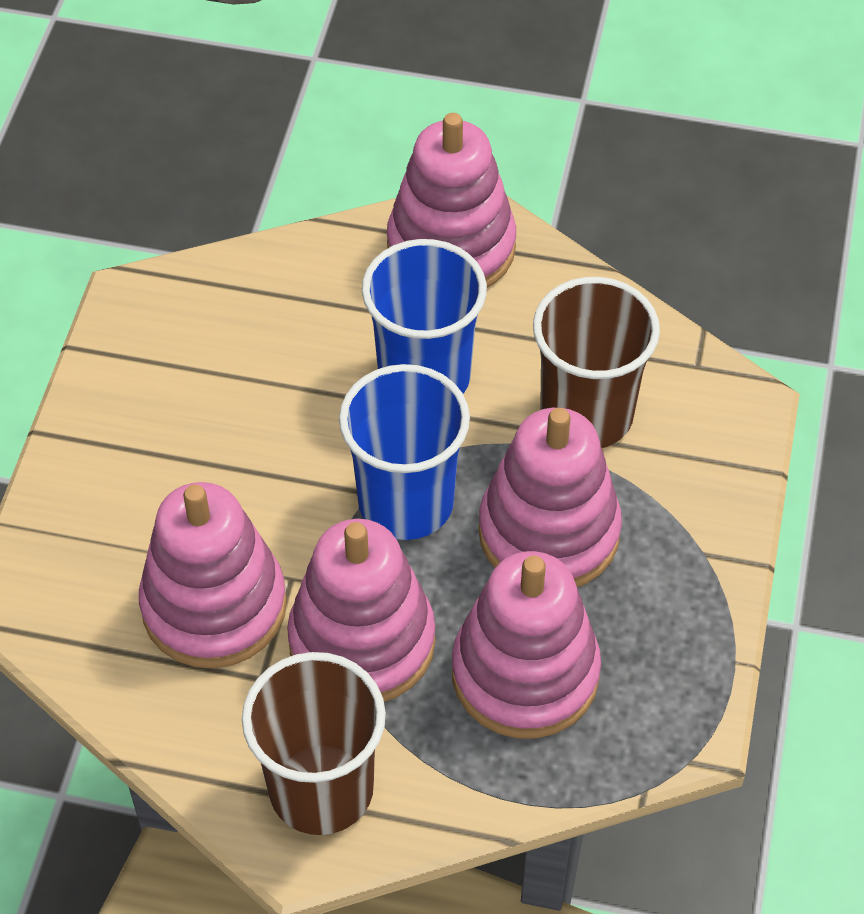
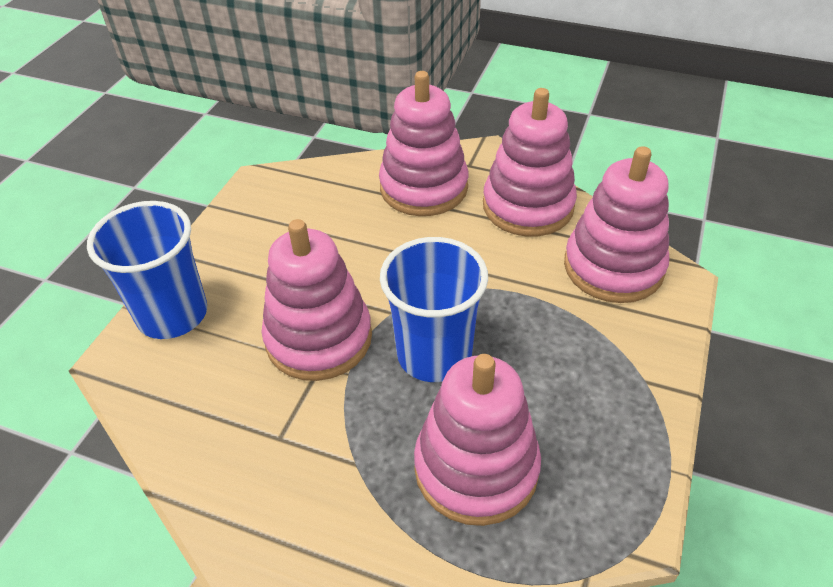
brown cup: [242,652,386,835] [533,277,660,448] = 2 -> none = 0

